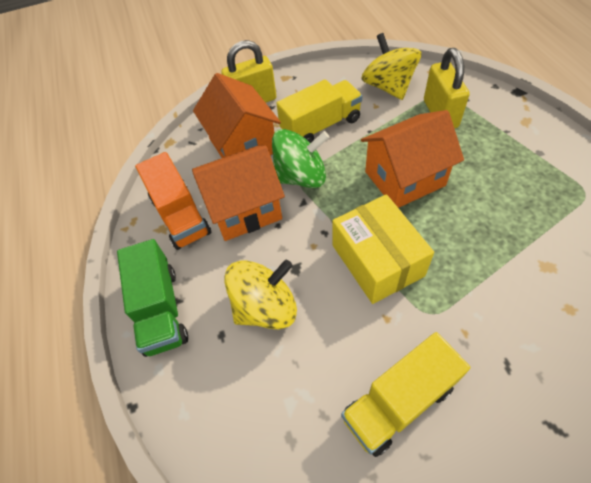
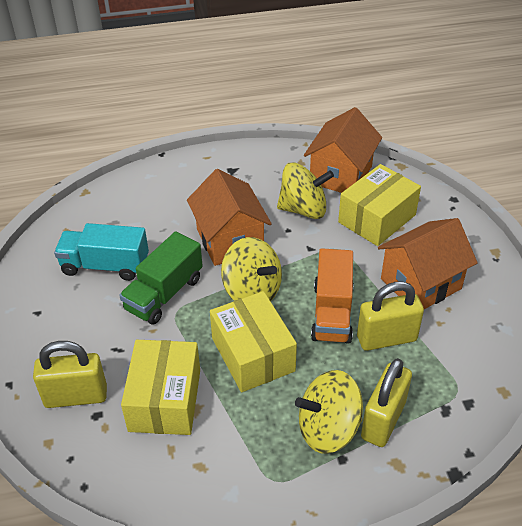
green spinning top: [272,129,329,188] = 1 -> none = 0
turquoise truck: none = 0 -> [54,223,149,281] = 1
yellow box: [332,194,434,304] = 1 -> [121,340,200,435] [210,291,297,392] [338,164,421,246] = 3
yellow padlock: [221,40,276,103] [424,48,470,129] = 2 -> [33,341,107,408] [357,281,424,351] [361,358,412,447] = 3
yellow spinning top: [224,259,297,329] [361,33,421,100] = 2 -> [221,237,282,301] [277,162,334,219] [295,370,363,454] = 3
yellow truck: [276,79,363,143] [341,332,470,457] = 2 -> none = 0

